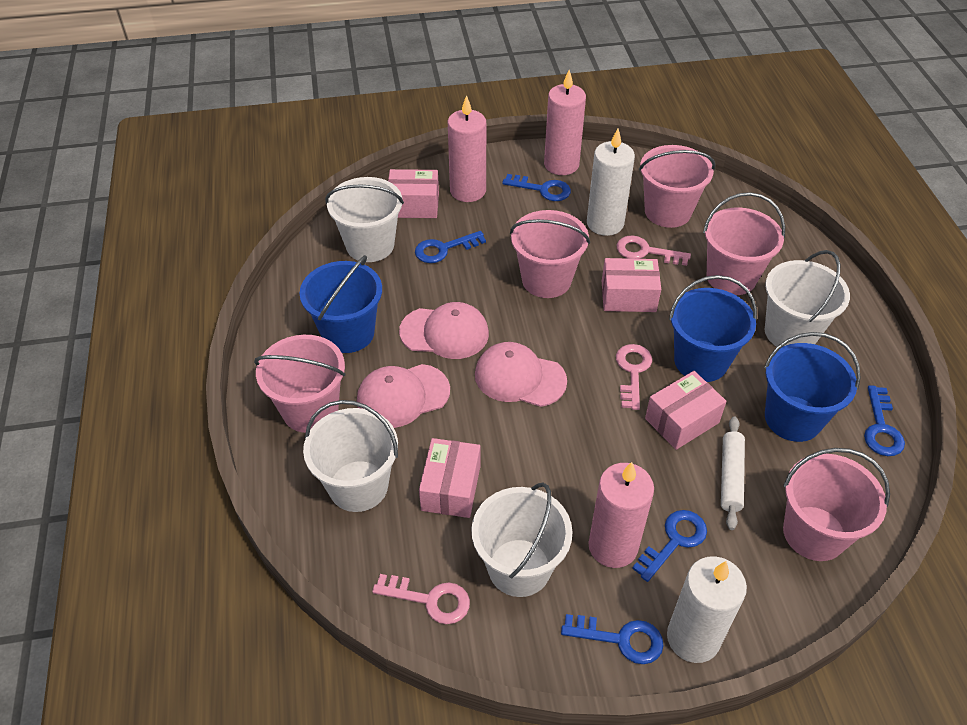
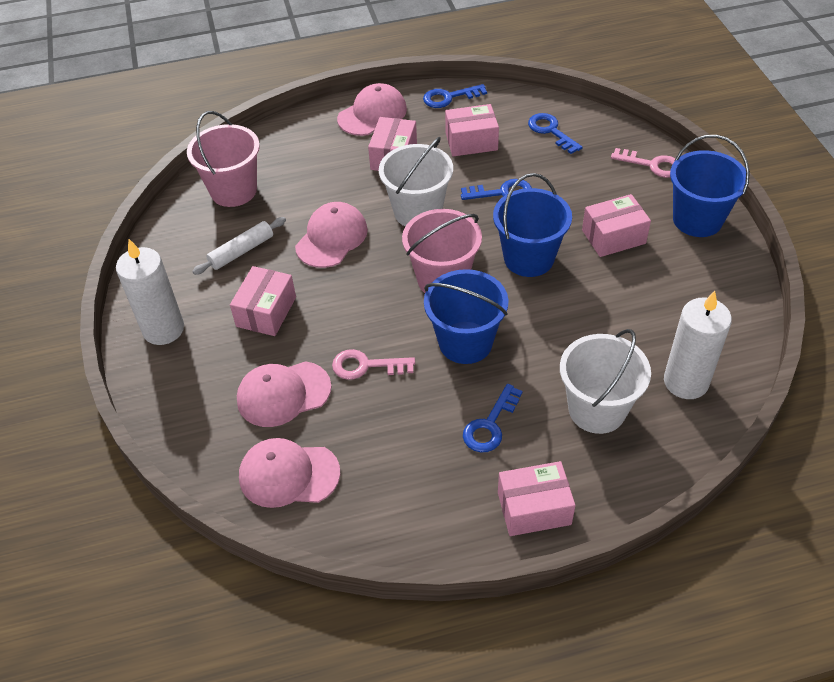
blue key: [415,231,486,263] [502,174,571,201] [561,614,664,664] [632,510,707,582] [864,385,905,456] = 5 -> [423,84,487,108] [461,179,532,200] [463,384,523,452] [528,113,583,154] = 4
pink box: [388,169,439,218] [419,438,481,518] [602,258,661,312] [645,371,727,450] = 4 -> [230,266,296,336] [368,117,417,171] [445,104,499,156] [498,461,576,536] [582,194,651,257] = 5
pink bucket: [254,335,345,433] [510,210,590,298] [639,145,716,228] [703,192,785,295] [783,448,890,561] = 5 -> [187,111,260,207] [402,209,482,293] = 2
pink candle: [448,95,486,202] [544,70,586,175] [588,462,654,568] = 3 -> none = 0
pink cap: [357,364,450,428] [399,302,489,359] [475,342,567,407] = 3 -> [237,361,332,427] [239,438,340,508] [295,202,368,268] [337,83,407,136] = 4
pink key: [372,574,470,624] [616,344,652,410] [617,235,691,266] = 3 -> [332,349,415,380] [611,148,676,178] = 2
white bucket: [303,400,398,512] [325,177,404,262] [471,483,573,597] [765,250,850,347] = 4 -> [379,137,453,226] [560,329,651,434] = 2

